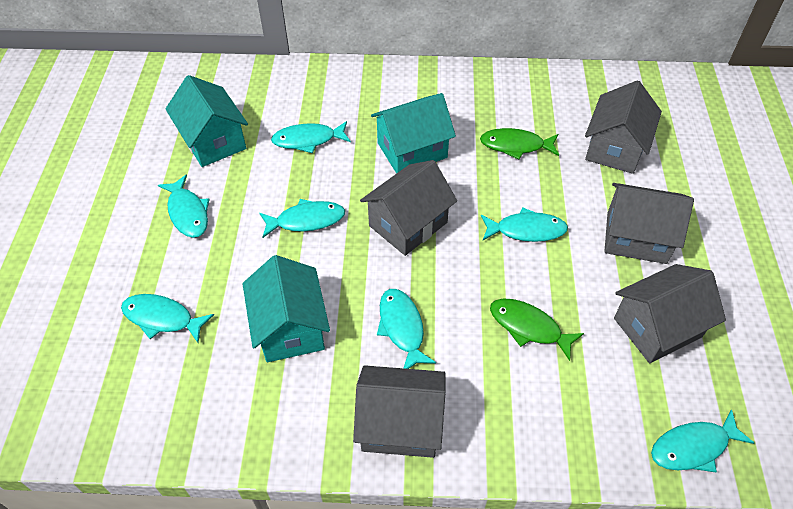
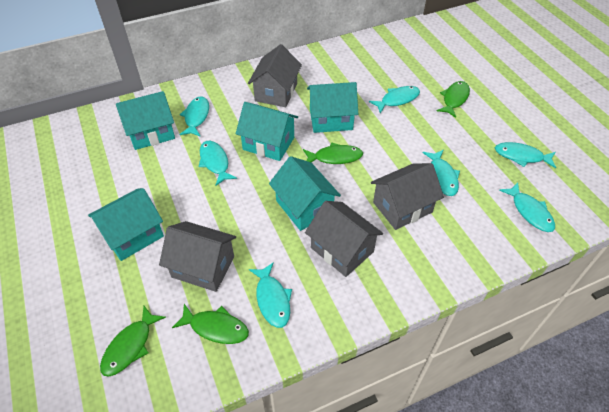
green fish: [480,128,559,160] [490,299,584,361] = 2 -> [100,306,166,377] [172,304,249,344] [303,142,363,164] [437,81,470,118] = 4
grey house: [353,365,446,458] [360,160,457,256] [585,81,662,174] [604,183,694,264] [614,264,726,363] = 5 -> [159,221,236,292] [248,44,302,107] [305,201,383,277] [371,163,444,230] = 4
turquoise house: [165,75,248,167] [243,255,330,362] [371,93,456,174] = 3 -> [88,188,164,261] [116,91,175,150] [236,102,298,161] [269,156,341,231] [307,82,358,133] = 5

